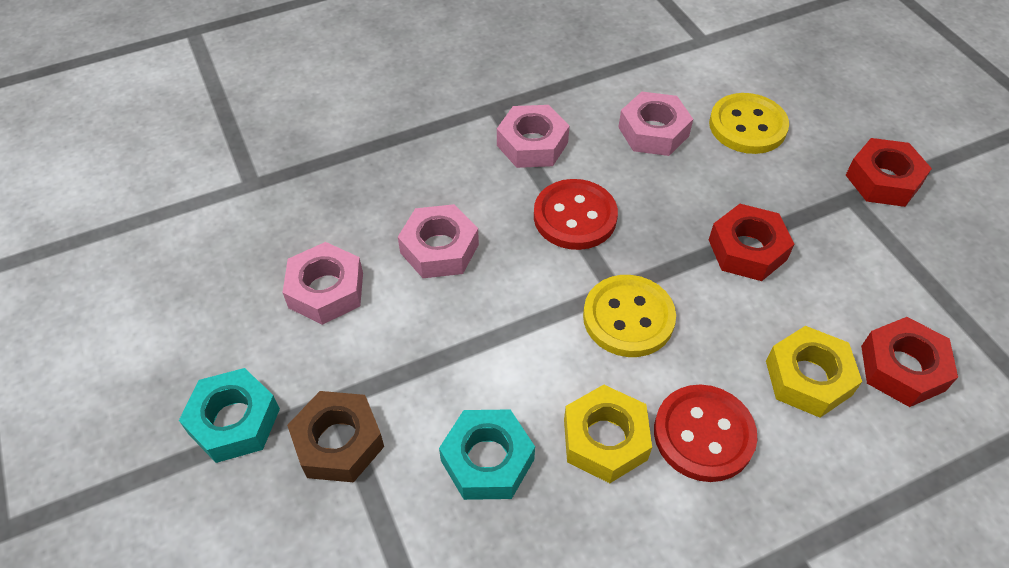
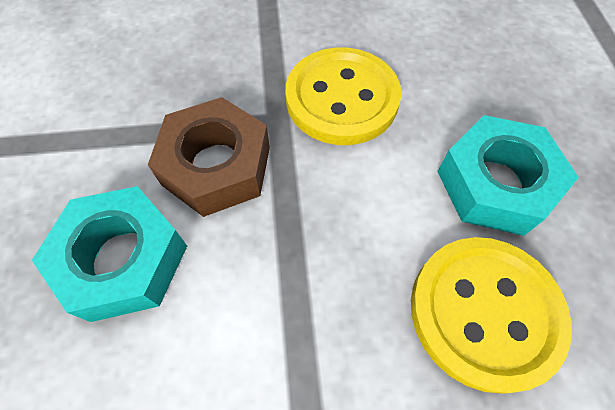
pink nut: [283,242,363,325] [398,204,479,278] [497,105,569,168] [618,92,693,156] = 4 -> none = 0
red button: [534,179,618,250] [654,385,757,482] = 2 -> none = 0
red nut: [709,204,794,281] [846,138,932,207] [861,317,958,407] = 3 -> none = 0
yellow nut: [564,385,652,483] [766,326,862,418] = 2 -> none = 0

